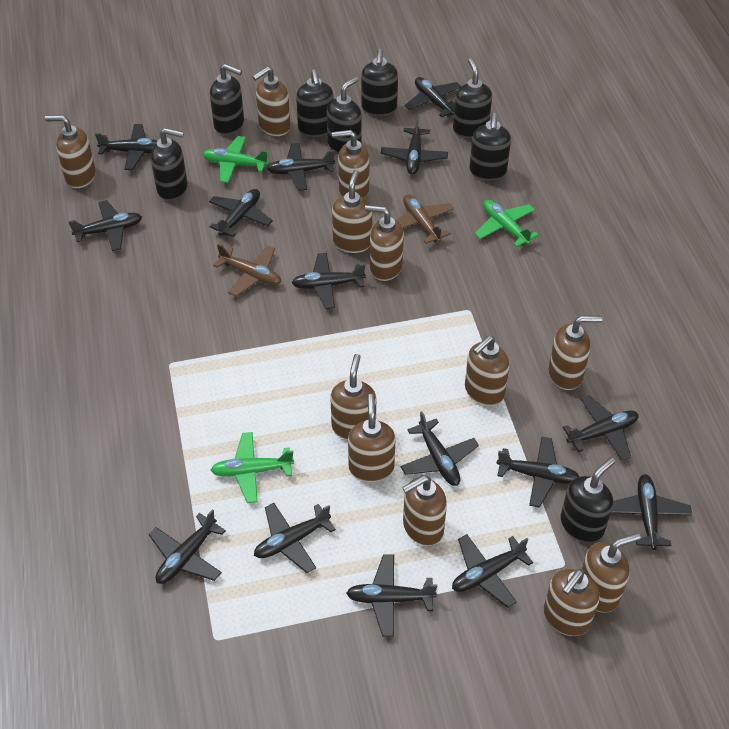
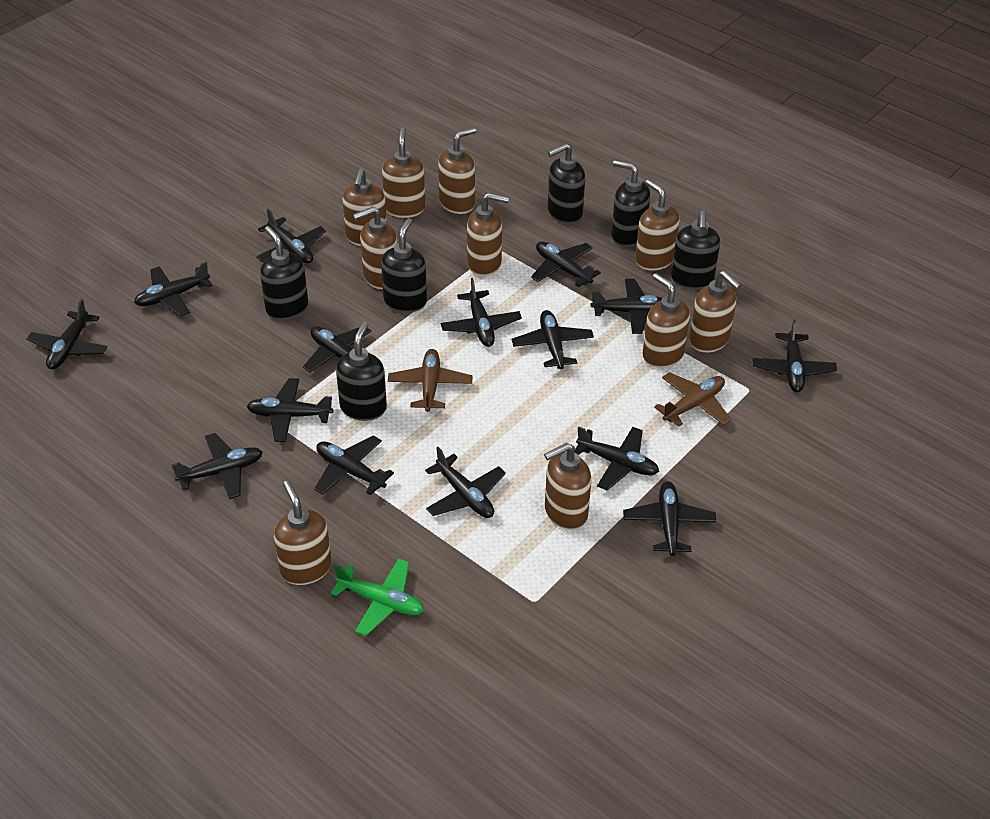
black soap dispenser: [151,128,188,201] [210,64,244,135] [296,69,333,137] [327,77,362,154] [361,49,398,116] [453,58,492,138] [469,113,511,181] [561,457,615,543] = 8 -> [260,226,308,320] [336,322,387,421] [381,218,427,313] [547,143,585,224] [611,160,650,247] [671,211,720,289] = 6
brown soap dispenser: [45,115,96,188] [252,66,291,136] [330,354,376,440] [332,130,370,198] [332,170,372,253] [348,394,396,482] [365,205,404,281] [402,475,447,546] [465,336,509,406] [543,569,600,636] [548,316,602,390] [582,533,641,613] = 12 -> [274,481,332,585] [342,168,387,246] [353,206,397,289] [382,127,425,218] [438,127,476,214] [467,193,509,276] [544,443,591,530] [635,179,680,271] [642,273,690,368] [689,270,741,352] = 10
green plane: [203,136,269,183] [211,432,294,503] [475,200,539,248] = 3 -> [331,558,424,636] = 1

